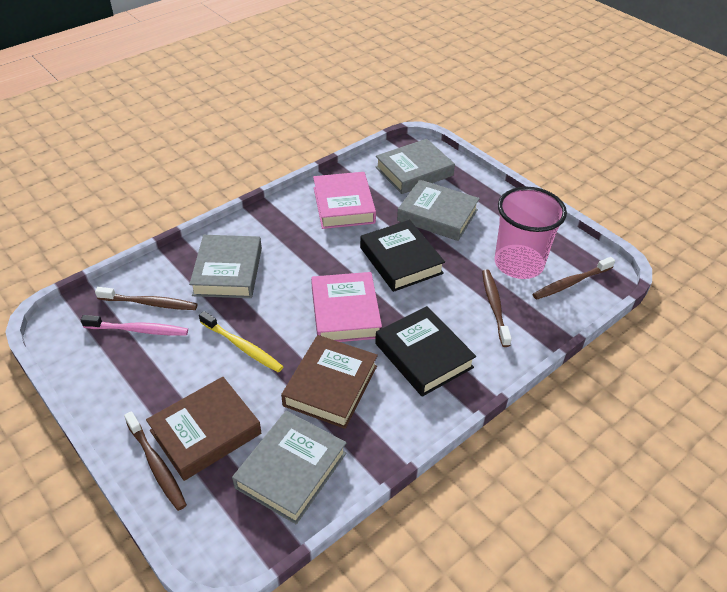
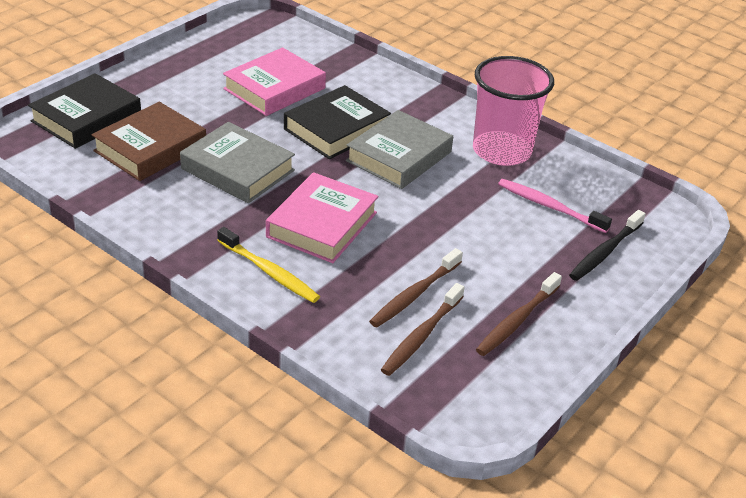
black toothbrush: none = 0 -> [569,210,646,281] = 1
brown book: [146,377,261,481] [281,335,378,429] = 2 -> [91,102,206,181] = 1
brown toothbrush: [95,287,198,310] [124,411,187,511] [482,270,512,347] [533,257,615,300] = 4 -> [369,248,463,327] [381,283,465,376] [476,272,562,356] = 3
grey book: [189,235,262,298] [232,411,346,524] [375,139,455,194] [397,180,480,241] = 4 -> [180,122,295,203] [346,110,453,189] = 2

